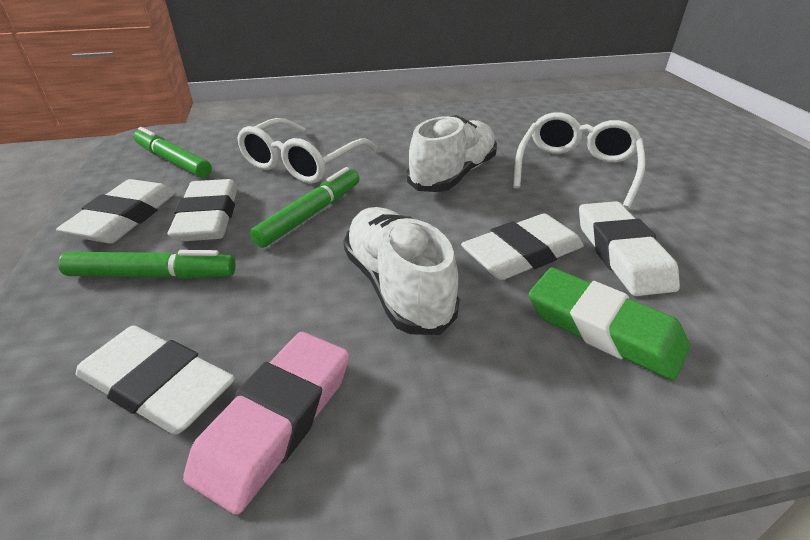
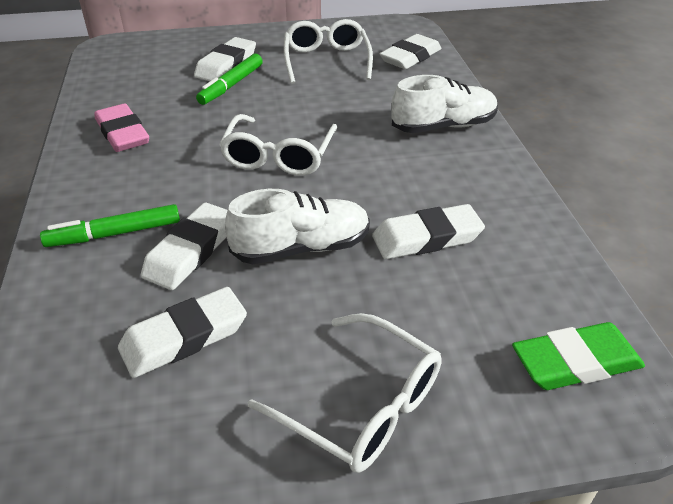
green marker: [58,250,236,279] [133,127,212,178] [250,167,360,248] = 3 -> [40,204,180,247] [196,54,263,105] = 2
white glasses: [237,118,378,184] [513,112,646,209] = 2 -> [219,114,337,176] [248,313,442,473] [284,19,373,84] = 3

